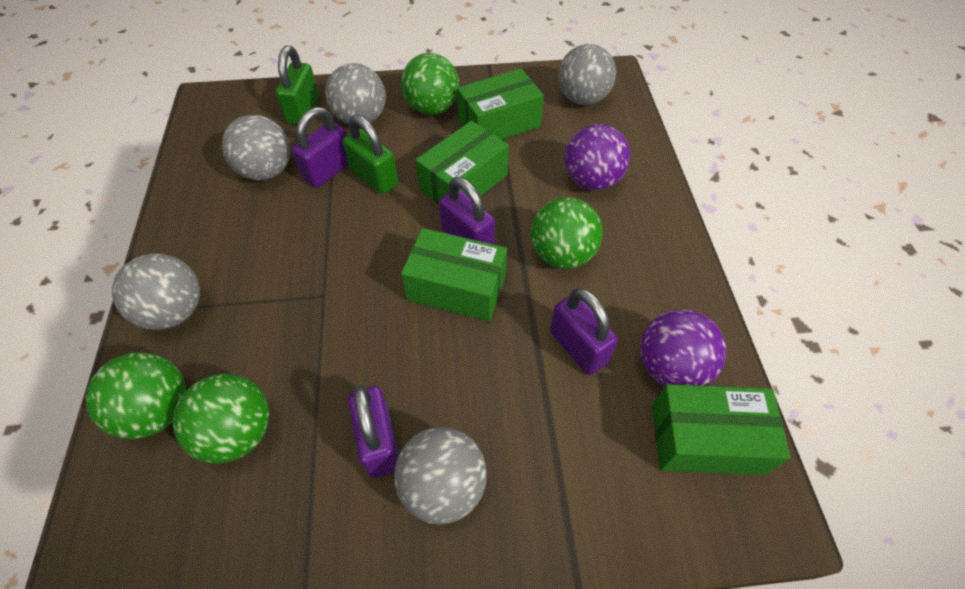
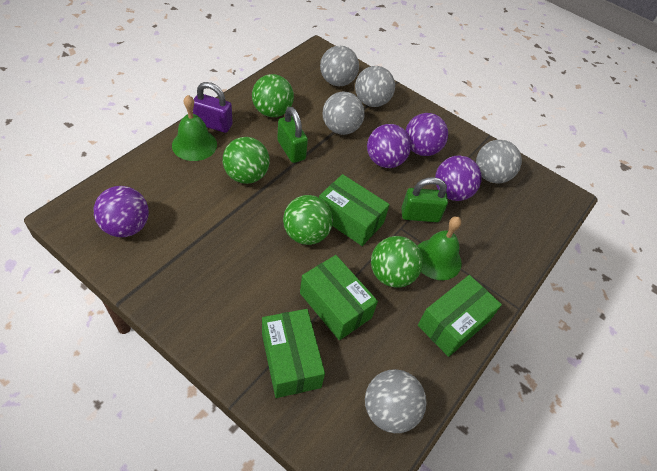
green bell: none = 0 -> [172,95,217,161] [418,216,462,280] = 2
purple ball: [565,124,630,190] [640,309,727,387] = 2 -> [94,186,149,237] [367,124,411,168] [406,113,448,156] [435,156,482,201] = 4
purple padlock: [292,107,349,188] [348,385,399,478] [439,177,495,244] [550,288,618,375] = 4 -> [193,82,233,133] = 1

